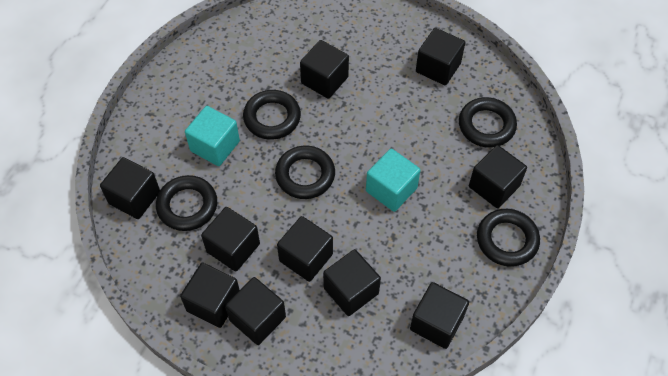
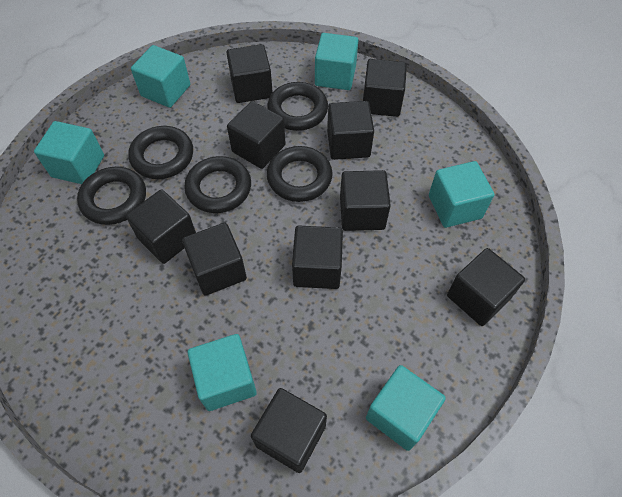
turquoise cube: [185,106,240,166] [366,148,421,212] = 2 -> [34,121,104,184] [131,45,190,108] [188,334,257,411] [315,33,358,90] [366,365,446,451] [429,161,494,228] = 6

